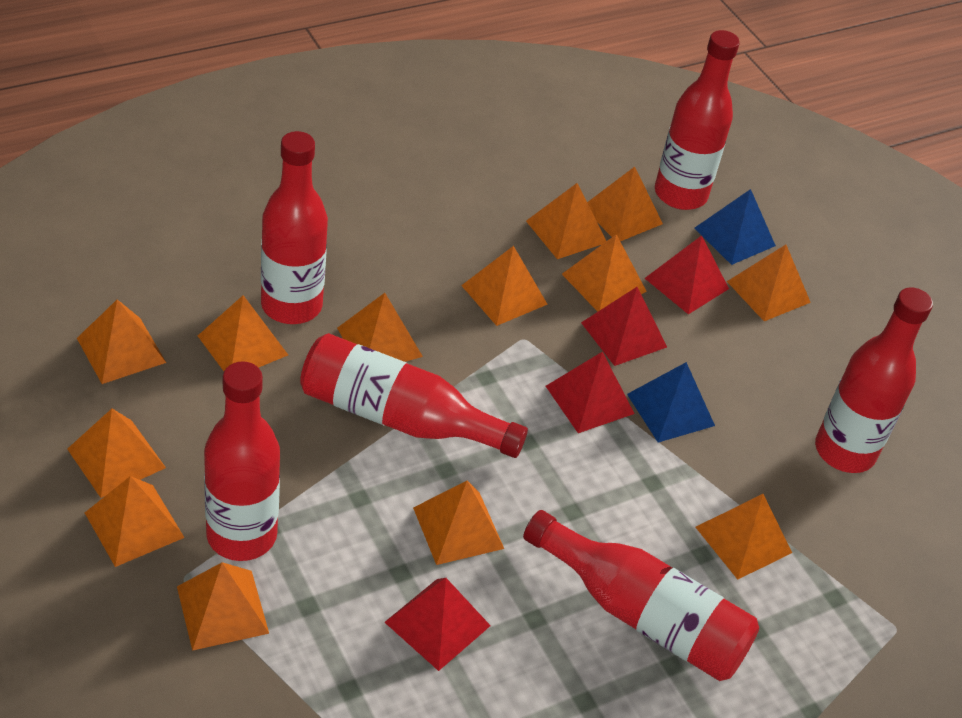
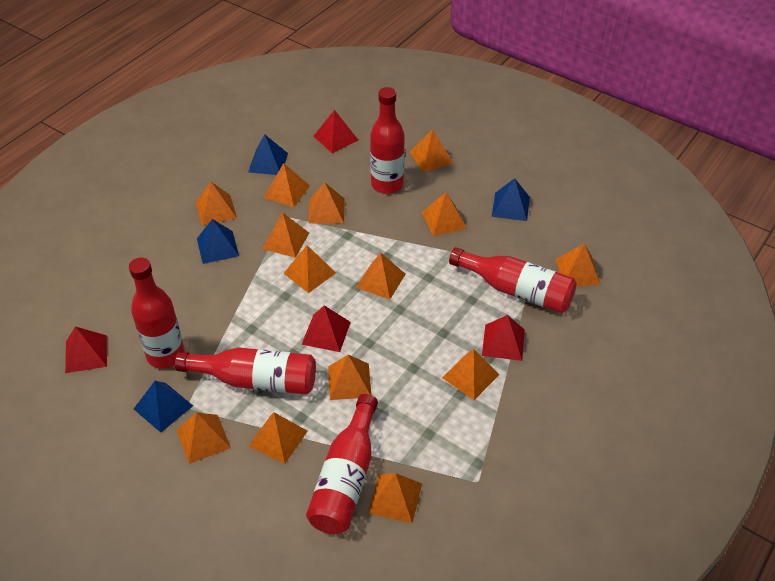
blue pyramid: [627,362,715,443] [695,189,776,265] = 2 -> [134,381,193,433] [197,219,239,264] [248,134,288,175] [492,178,530,221] = 4
orange pyramid: [67,409,166,498] [77,300,166,384] [85,476,185,567] [177,562,269,651] [198,295,288,371] [337,293,423,362] [413,481,504,565] [461,246,548,326] [526,183,606,259] [562,234,647,312] [587,167,663,241] [696,494,792,580] [727,245,811,321] = 13 -> [177,413,231,464] [196,182,237,226] [248,412,308,464] [262,212,309,258] [263,163,310,207] [283,245,336,293] [308,183,345,224] [328,355,371,400] [356,253,405,300] [368,473,422,523] [410,129,454,172] [422,192,467,236] [442,349,499,400] [556,244,600,286] = 14
red bottle: [204,361,280,561] [261,131,328,324] [300,333,528,458] [523,510,759,681] [655,30,740,210] [815,287,933,473] = 6 -> [129,257,185,368] [175,348,316,395] [306,394,378,534] [370,87,405,194] [449,247,577,313] = 5

